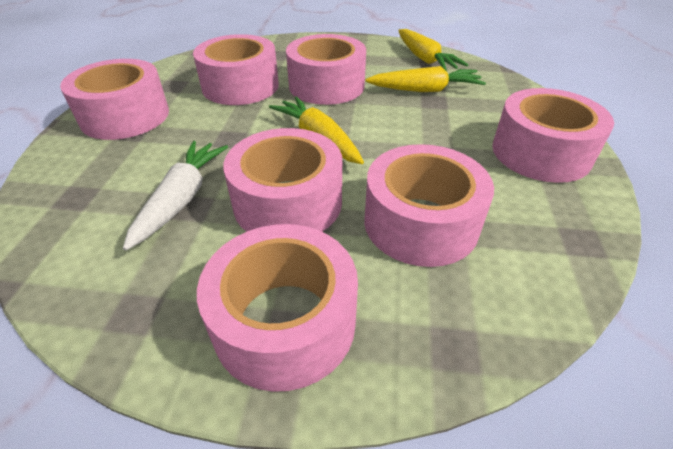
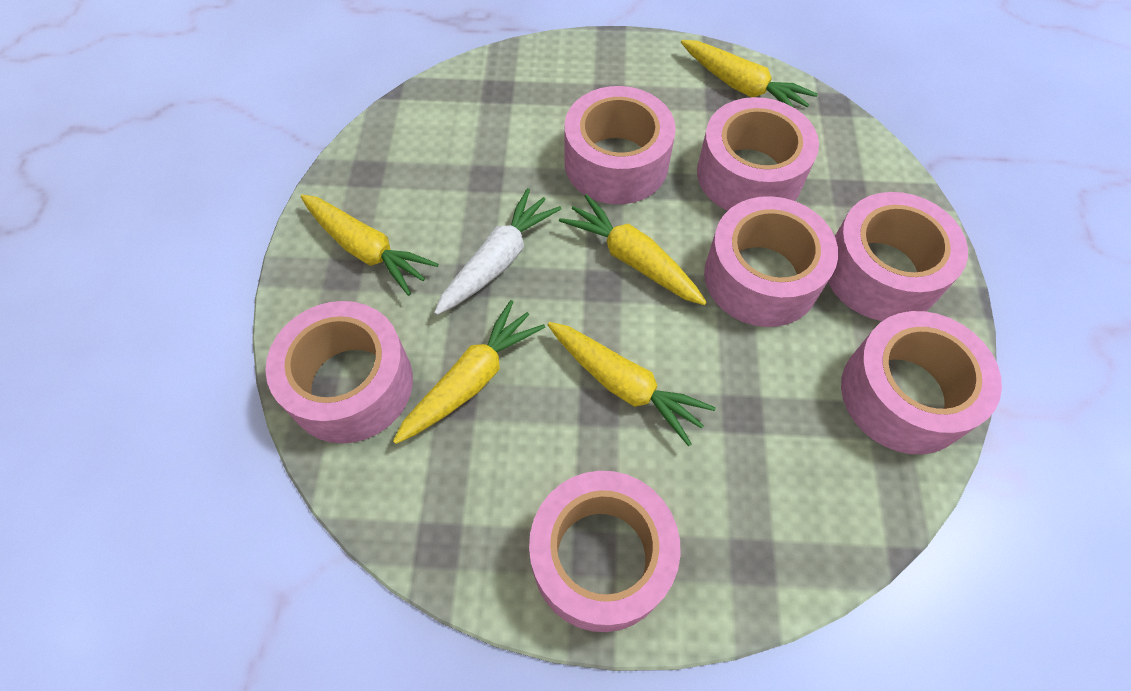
yellow carrot: [269,96,364,164] [365,66,486,92] [398,29,468,71] = 3 -> [301,194,438,296] [393,300,545,444] [548,322,716,446] [559,194,707,305] [681,40,818,108] = 5

